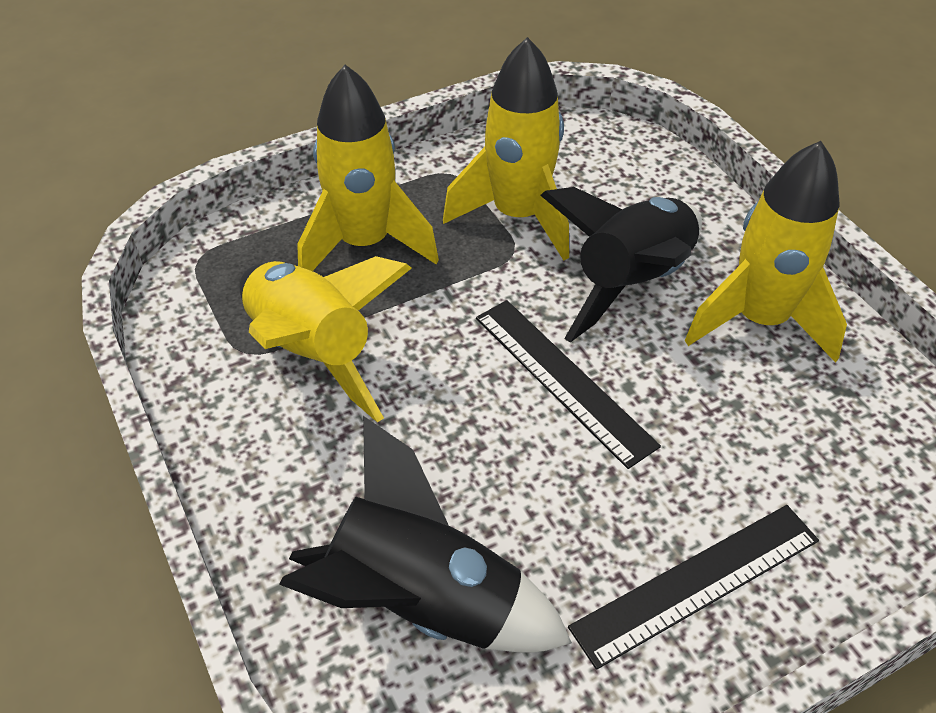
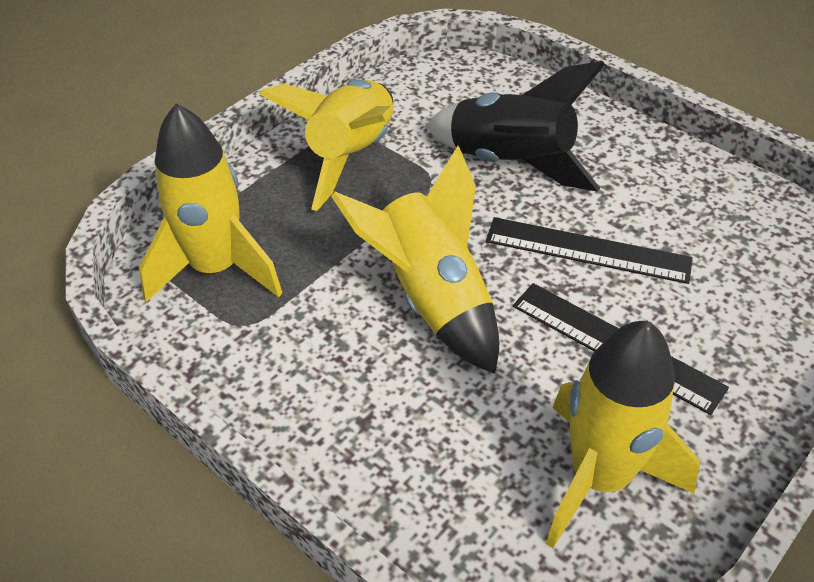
black rocket: [279,416,572,653] [540,187,702,342] = 2 -> [426,61,605,192] = 1

